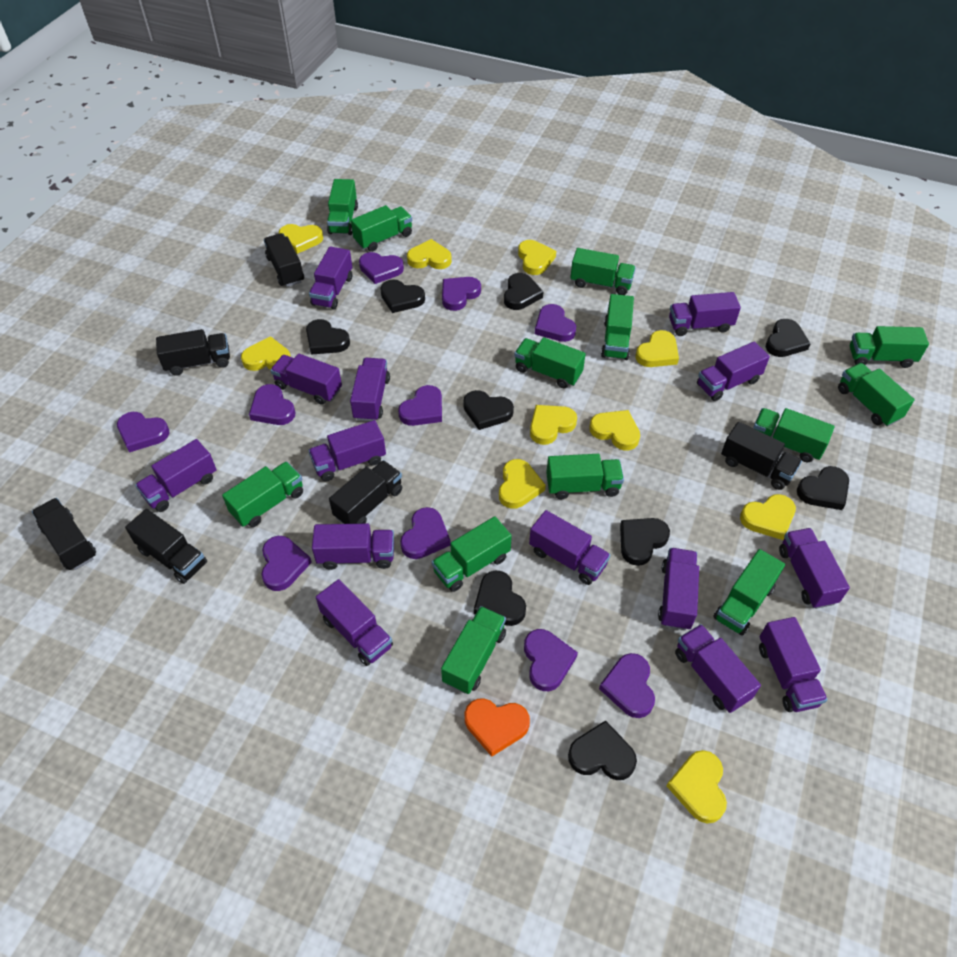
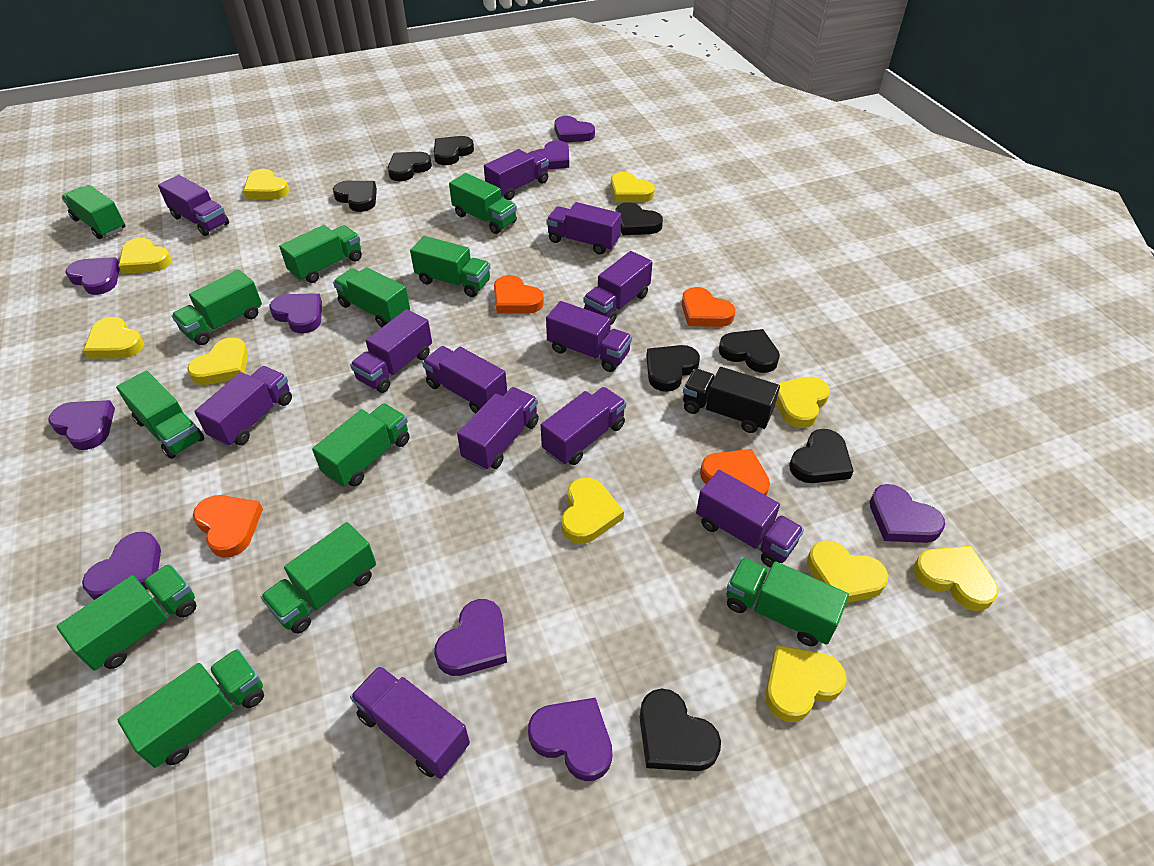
black heart: [306,319,350,355] [380,279,425,313] [463,390,514,430] [474,571,526,626] [504,273,543,310] [568,720,637,780] [620,518,670,566] [766,319,811,357] [797,466,849,510] = 9 -> [333,181,377,212] [388,152,432,181] [434,136,474,165] [616,202,663,235] [639,689,721,771] [646,345,700,392] [719,329,780,373] [789,429,854,483] = 8
black truck: [32,498,96,570] [125,509,207,584] [156,329,230,376] [264,233,304,287] [329,460,402,524] [721,422,802,490] = 6 -> [683,367,780,433] = 1
green truck: [222,461,303,527] [327,179,358,235] [351,205,412,252] [432,516,512,592] [441,606,506,694] [515,337,586,389] [546,454,624,499] [570,248,636,295] [601,294,634,360] [713,549,785,636] [753,408,835,462] [838,363,915,427] [850,326,929,368] = 13 -> [57,564,196,671] [62,185,126,239] [116,371,204,459] [118,649,264,768] [171,270,262,345] [261,522,376,634] [279,225,362,283] [312,403,410,487] [333,267,410,327] [410,236,490,297] [449,173,517,234] [726,557,849,646] = 12
orange heart: [464,698,530,757] = 1 -> [193,495,263,558] [494,275,544,313] [682,287,735,327] [700,449,770,496] = 4
purple heart: [117,412,169,452] [249,384,296,425] [261,536,312,591] [359,252,404,284] [398,385,442,426] [400,507,451,559] [442,277,481,311] [524,629,578,691] [535,304,576,342] [599,653,655,718] = 10 -> [48,400,115,450] [65,257,120,295] [82,532,161,600] [269,293,322,334] [434,599,507,676] [528,698,613,781] [535,140,569,169] [554,116,595,142] [870,484,945,543] = 9
purple truck: [135,439,217,512] [270,354,342,405] [308,420,386,481] [309,246,352,309] [312,524,394,570] [316,579,393,666] [350,358,390,421] [529,510,610,585] [658,548,699,630] [669,292,741,336] [675,624,761,713] [697,341,770,401] [759,617,828,712] [779,528,850,609] = 14 -> [158,175,229,236] [194,366,292,447] [350,309,432,393] [350,666,470,779] [422,346,507,414] [457,387,539,470] [484,149,549,200] [541,387,626,465] [546,202,621,255] [546,301,632,372] [584,251,653,325] [696,470,804,568] = 12

